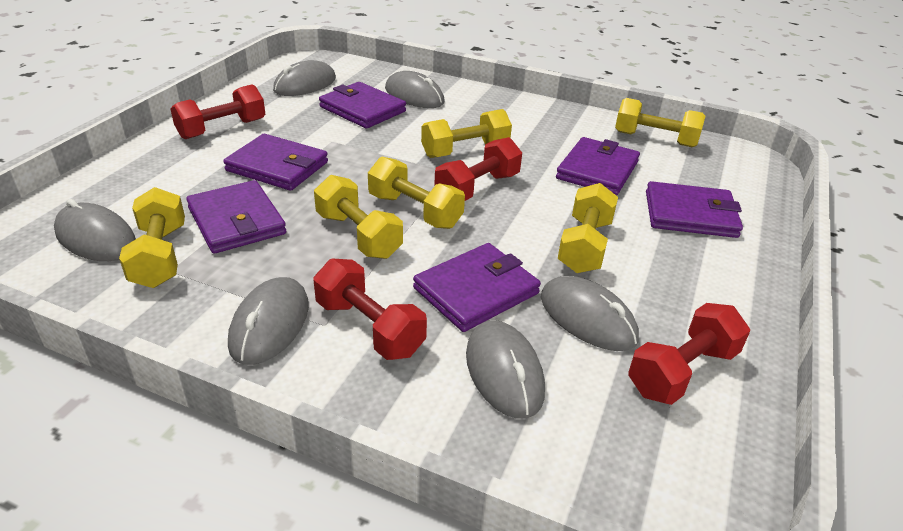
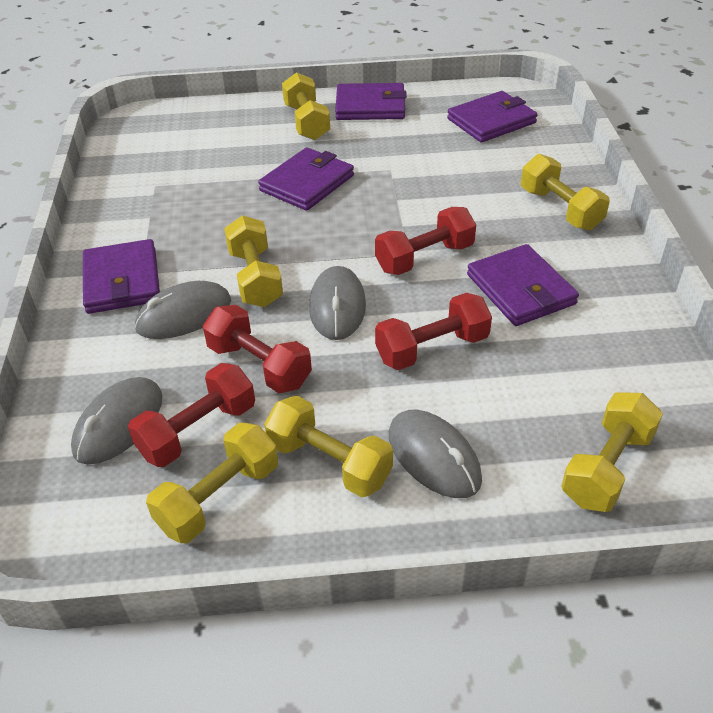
grey mouse: [54,199,136,261] [228,277,309,365] [273,60,336,96] [385,71,445,108] [466,320,545,419] [541,276,639,351] = 6 -> [71,377,162,464] [135,281,231,339] [309,266,366,340] [389,410,482,498] = 4
purple wallet: [186,180,286,254] [223,134,328,191] [319,82,406,129] [413,243,541,332] [556,137,640,196] [646,181,743,238] = 6 -> [83,239,160,314] [258,147,354,211] [335,83,407,120] [447,91,538,143] [467,244,579,326] = 5

